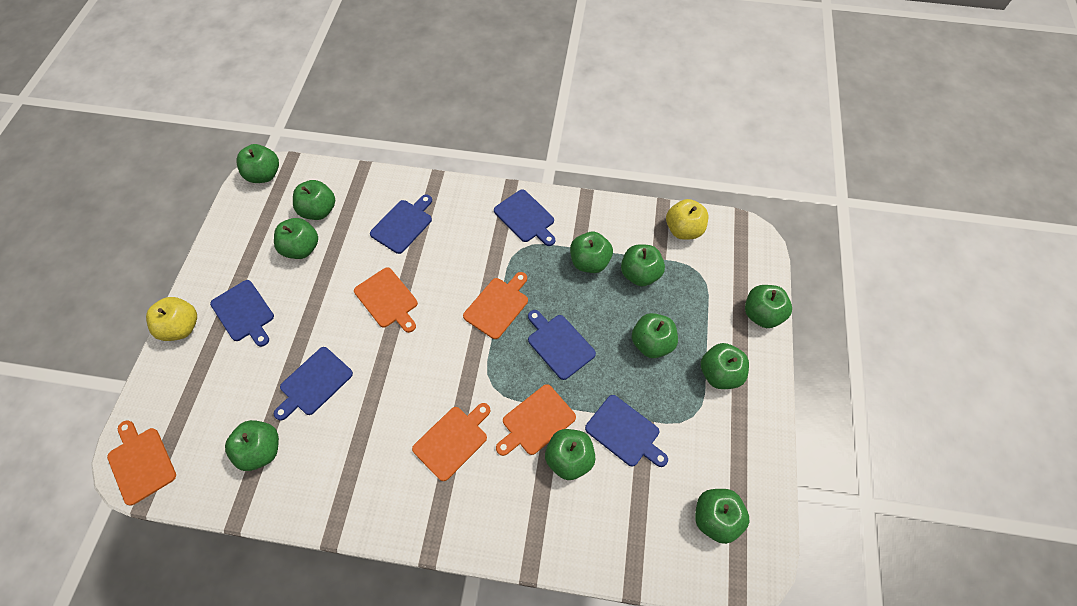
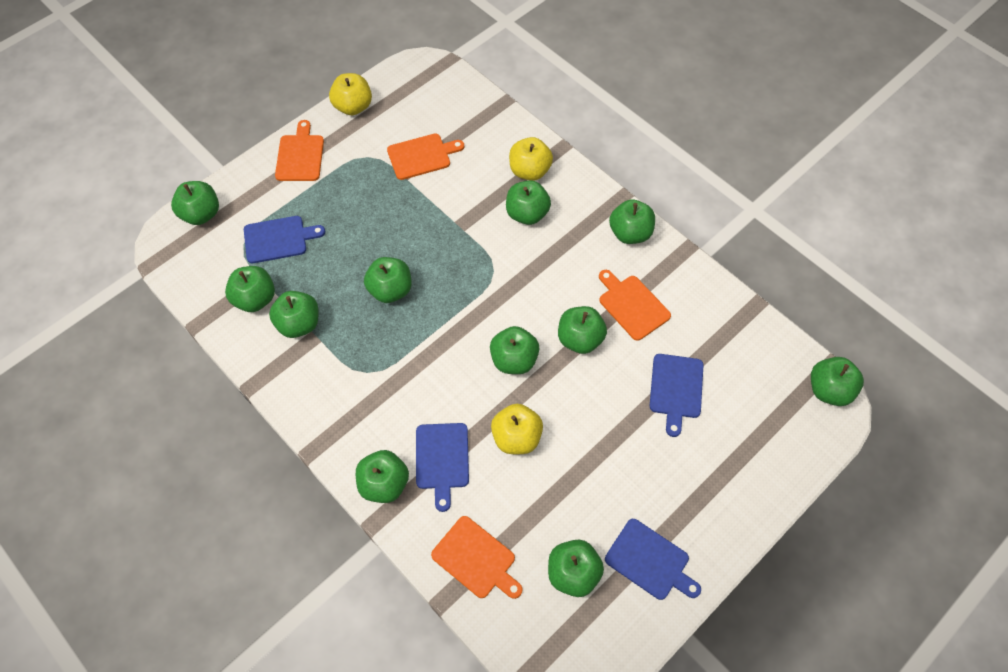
blue cutting board: [210,280,274,347] [274,347,353,421] [370,195,432,254] [494,189,555,246] [528,310,596,380] [585,395,668,467] = 6 -> [244,216,325,263] [416,423,469,512] [605,519,701,600] [650,354,704,437] = 4
orange cutting board: [107,420,176,506] [354,267,418,333] [412,403,491,481] [463,272,528,339] [496,384,576,456] = 5 -> [275,120,324,181] [387,133,464,180] [431,516,523,599] [599,270,671,341] = 4
yellow apple: [146,297,197,341] [666,199,708,240] = 2 -> [329,73,372,115] [491,404,543,454] [509,137,553,181] = 3

